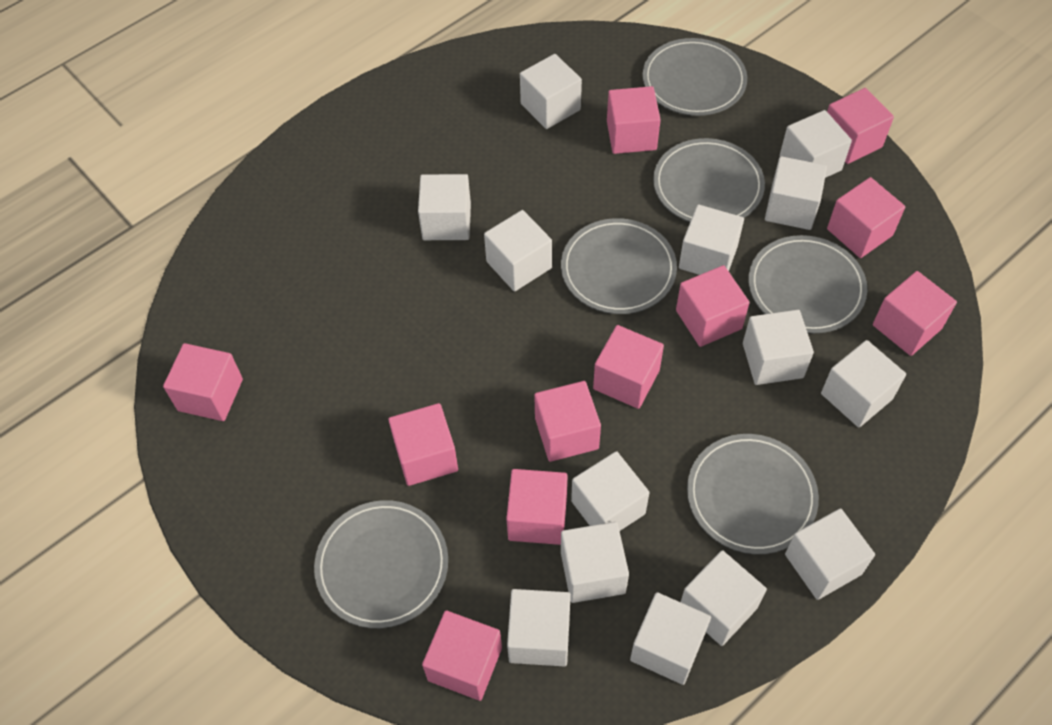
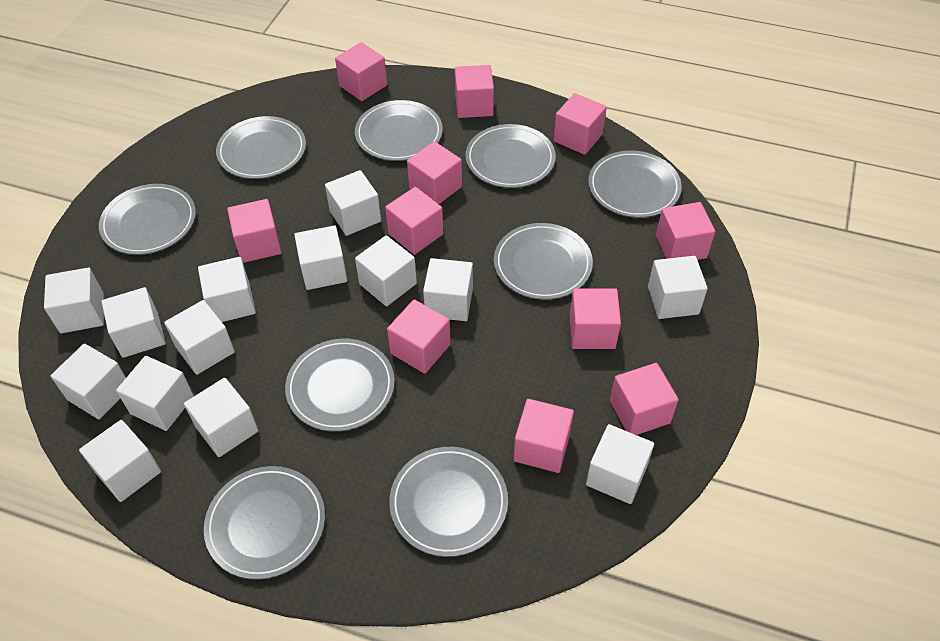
grey plate: [314,500,448,628] [561,218,677,314] [643,38,747,116] [653,138,765,222] [687,434,819,554] [748,235,867,333] = 6 -> [99,184,196,255] [204,466,325,580] [216,116,306,179] [285,339,395,432] [355,100,443,161] [389,447,508,557] [466,124,556,188] [494,223,593,300] [588,150,682,218] = 9

